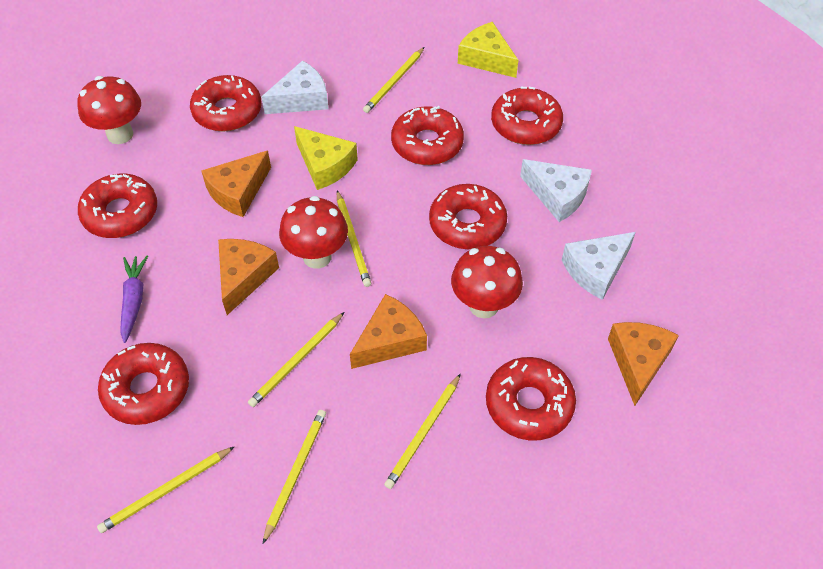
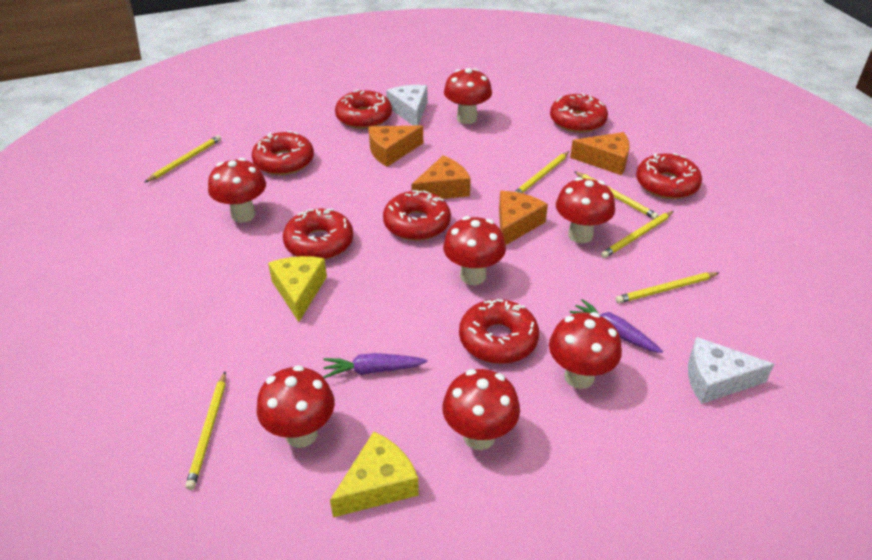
purple carrot: [120,256,148,343] = 1 -> [323,353,428,378] [570,299,663,353] = 2
red mushroom: [77,76,141,144] [279,196,348,269] [451,246,523,318] = 3 -> [208,158,266,223] [257,365,335,448] [442,369,520,450] [443,216,506,285] [444,68,492,124] [549,312,622,389] [556,177,615,243] = 7
white cheese: [261,60,328,114] [520,159,592,222] [562,232,636,300] = 3 -> [386,85,427,126] [688,337,774,404] = 2

